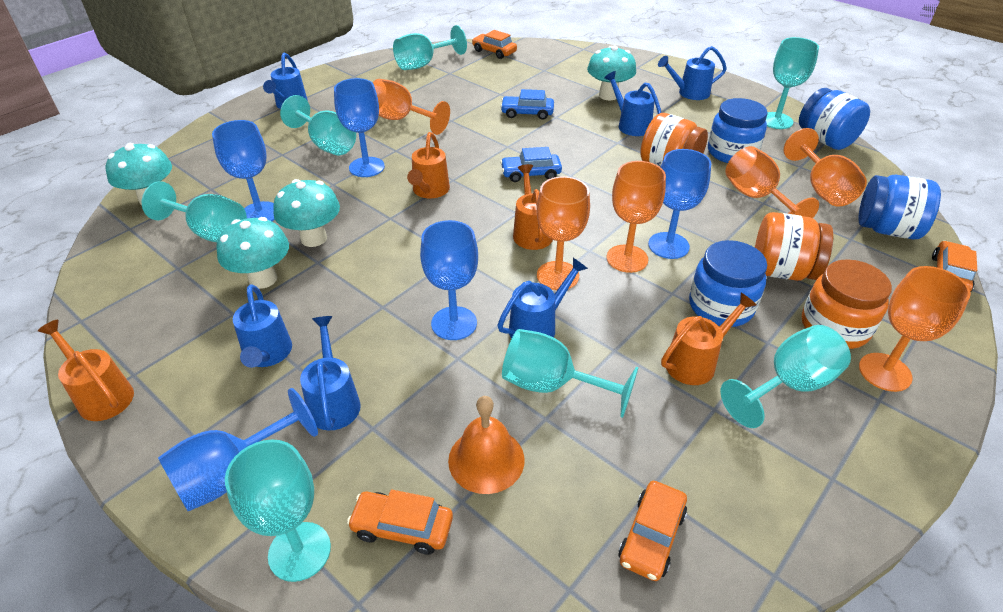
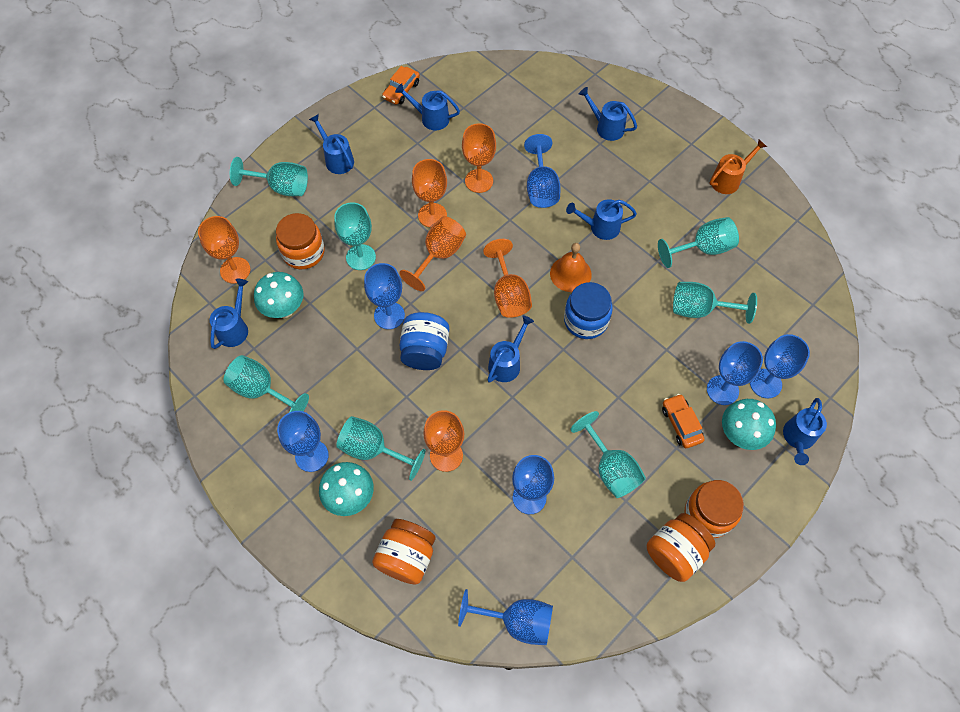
blue car: [500,89,554,120] [500,147,562,182] = 2 -> none = 0
blue goblet: [158,388,318,511] [212,120,275,221] [334,78,385,177] [420,220,478,340] [648,149,711,259] = 5 -> [277,411,329,472] [364,263,405,329] [458,589,553,645] [512,455,554,514] [524,134,561,208] [707,341,763,405] [750,334,810,398] = 7
blue jar: [689,240,767,327] [708,98,768,163] [799,88,870,150] [858,175,941,239] = 4 -> [400,312,449,370] [564,282,613,339] = 2
blue watering can: [233,284,292,368] [263,53,308,109] [300,316,361,430] [497,258,588,339] [604,71,661,136] [658,46,727,100] = 6 -> [210,279,248,349] [309,114,354,174] [395,83,460,130] [487,316,534,383] [566,199,637,240] [579,87,637,141] [783,398,827,465] = 7
orange car: [347,490,453,555] [472,30,517,59] [618,481,687,581] [932,241,977,292] = 4 -> [382,66,420,105] [662,394,705,448] = 2
orange jar: [640,113,708,167] [755,212,833,281] [802,259,892,349] = 3 -> [276,213,325,269] [372,519,436,585] [647,513,715,582] [685,480,744,538] = 4
orange watering can: [38,320,134,421] [407,132,450,198] [513,164,553,250] [661,293,756,385] = 4 -> [710,139,767,194] = 1
turquoise mushroom: [105,143,172,206] [216,217,289,289] [273,179,340,247] [587,45,636,100] = 4 -> [254,272,303,318] [319,462,374,516] [722,399,776,450] = 3

